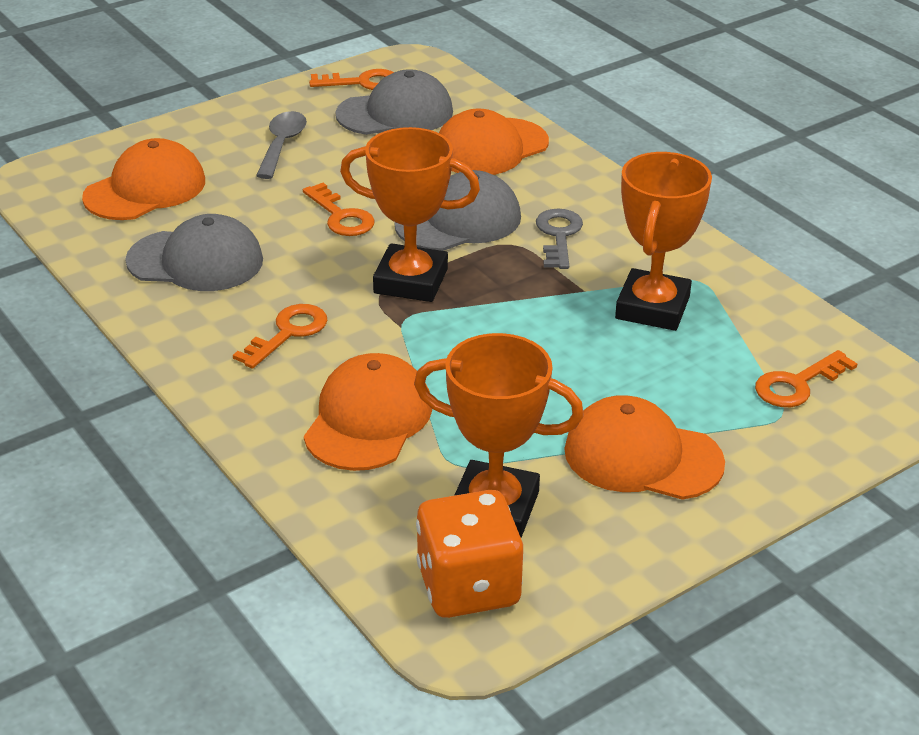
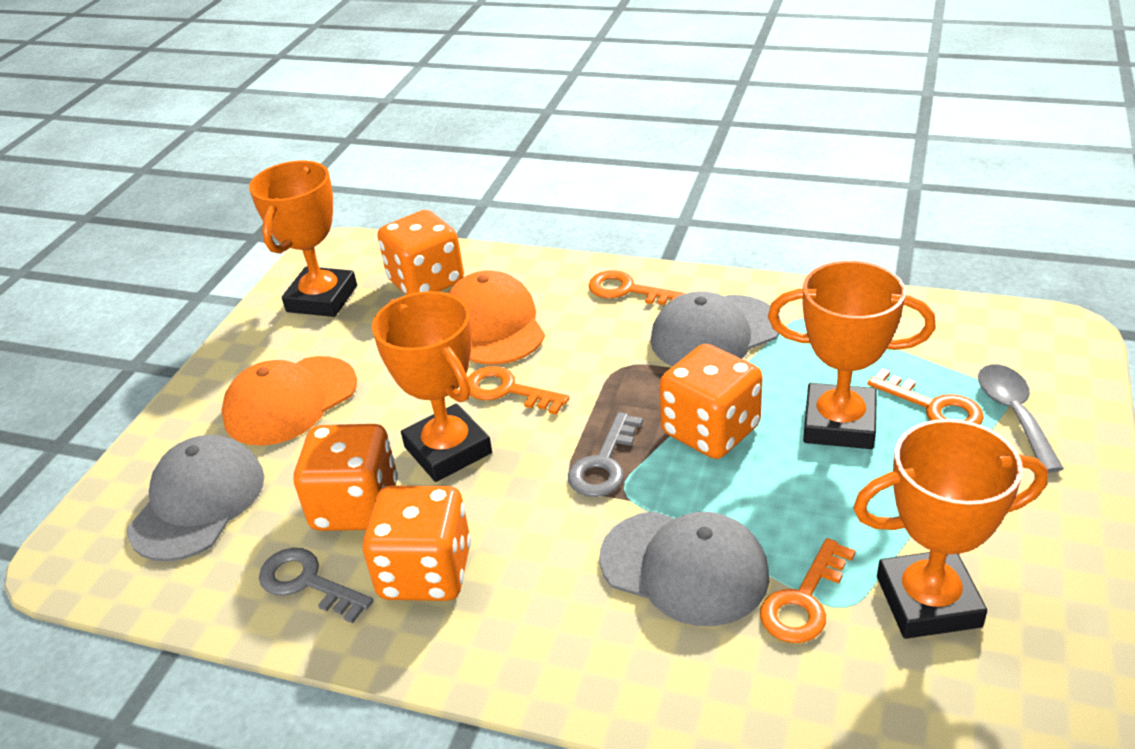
grey key: [536,209,583,269] = 1 -> [259,548,373,623] [568,412,643,497] = 2
orange cap: [82,138,205,220] [304,353,432,471] [439,109,549,175] [564,395,725,500] = 4 -> [221,356,357,446] [448,270,545,365] = 2
orange dice: [416,490,523,618] = 1 -> [294,424,398,531] [362,486,471,601] [377,210,464,295] [659,344,763,459] = 4
orange trophy: [340,127,480,302] [414,333,584,538] [615,152,712,331] = 3 -> [249,161,357,317] [372,291,492,482] [768,261,936,449] [853,419,1048,639] = 4

